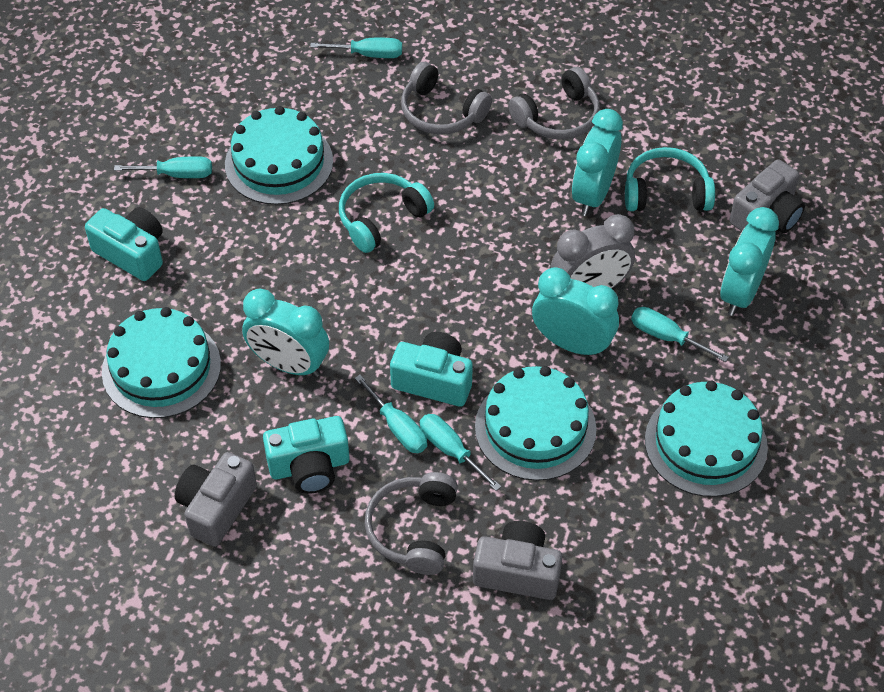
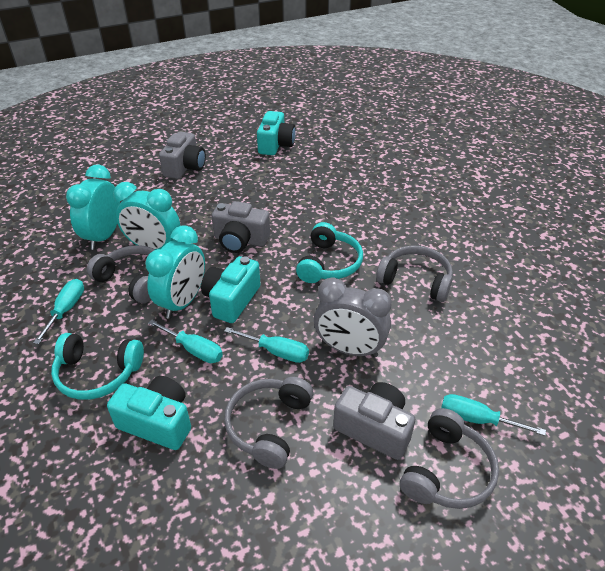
grey headphones: [365,472,458,575] [401,62,492,134] [508,67,600,140] = 3 -> [87,245,155,303] [224,377,314,469] [376,245,453,302] [400,408,499,509] = 4
turquoise cake: [102,307,221,418] [225,106,333,205] [475,366,597,481] [645,381,768,497] = 4 -> none = 0
turquoise clock: [242,288,329,377] [532,267,619,357] [572,109,623,216] [721,207,779,316] = 4 -> [66,165,120,250] [113,182,180,250] [145,225,205,319] = 3
turquoise screwdriver: [114,156,212,178] [310,38,402,58] [355,375,427,453] [420,414,501,491] [631,307,729,362] = 5 -> [33,279,84,344] [148,320,223,363] [224,327,309,363] [441,394,546,436] = 4

